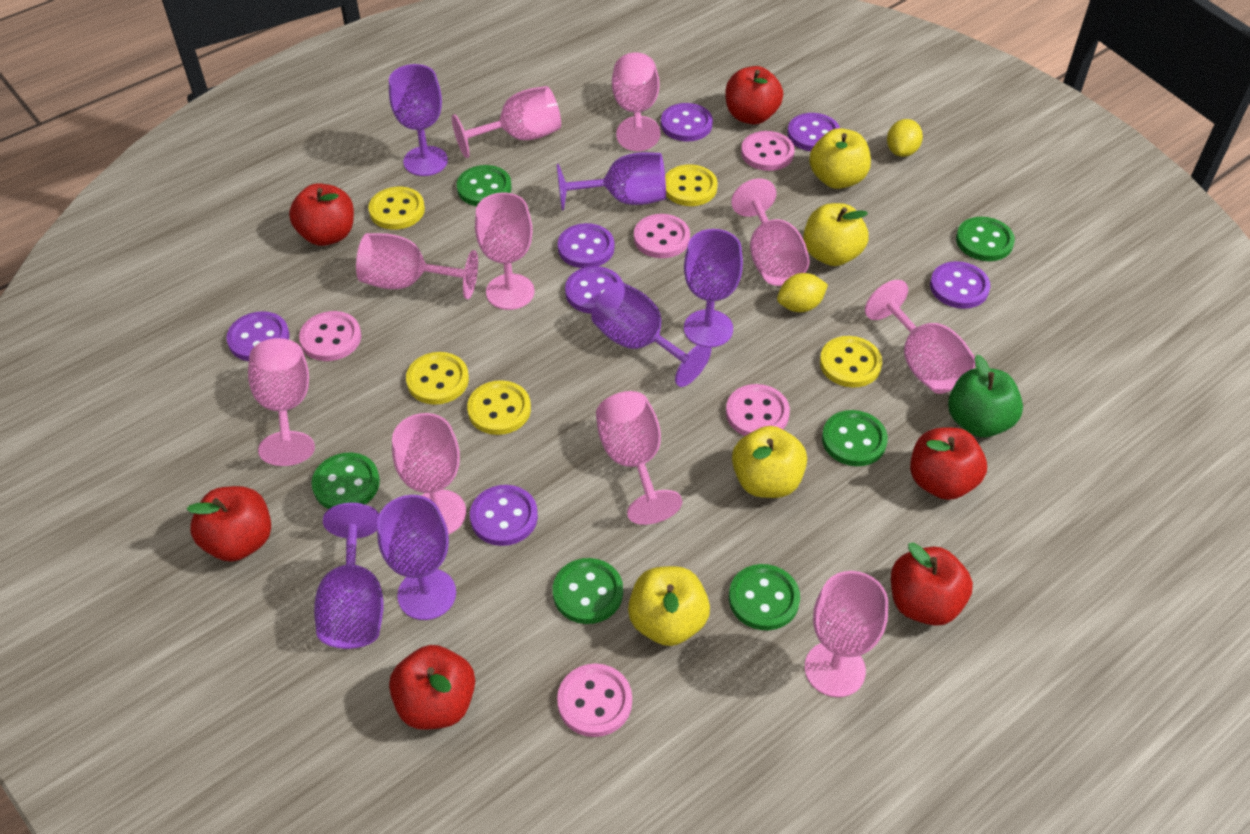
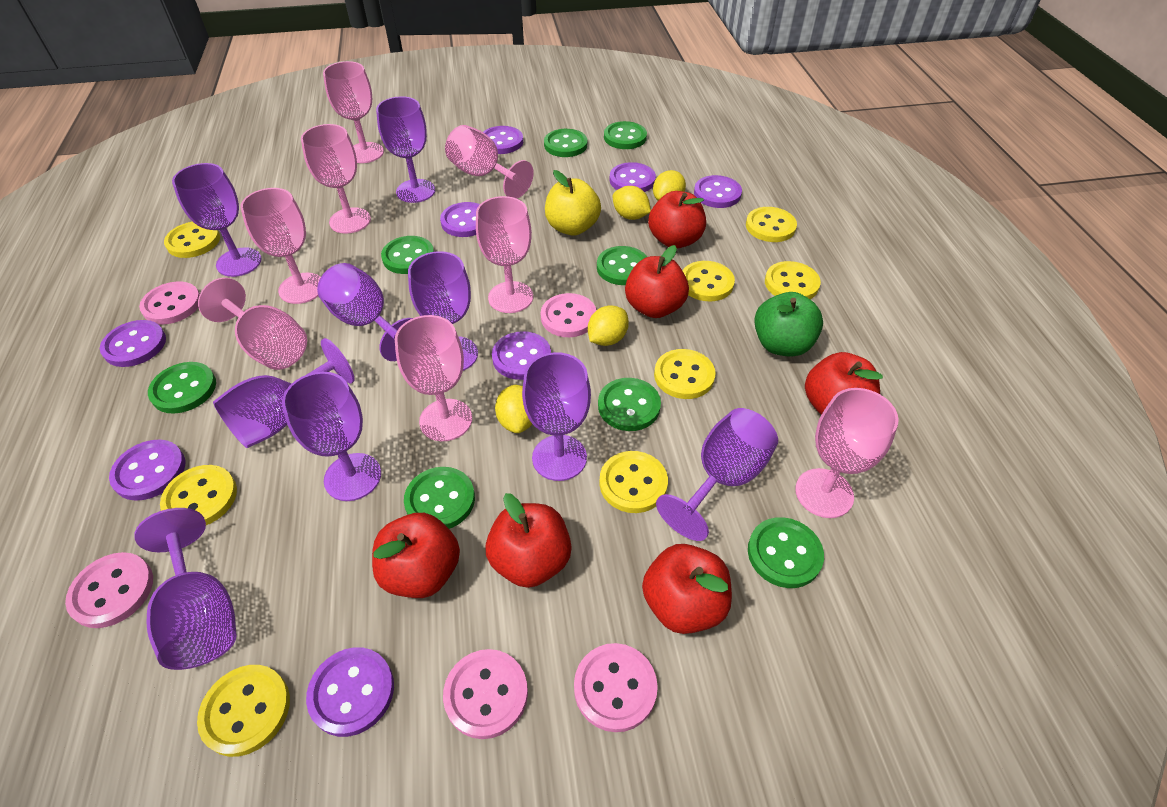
green button: [312,453,380,509] [457,165,512,206] [553,558,623,624] [729,564,800,630] [822,410,888,466] [956,217,1015,261] = 6 -> [148,362,216,414] [381,236,434,274] [404,467,475,529] [544,129,587,157] [597,246,647,285] [598,378,661,431] [604,121,647,149] [748,517,824,588] = 8
pink goblet: [248,338,315,466] [356,233,478,299] [392,413,466,534] [452,86,561,158] [475,193,535,310] [596,391,682,525] [612,52,660,151] [731,179,810,286] [805,571,888,697] [865,280,975,394] = 10 -> [198,278,307,370] [240,188,321,304] [301,124,371,234] [323,61,384,163] [395,315,472,441] [445,125,534,199] [476,196,533,313] [795,388,899,518] = 8
purple button: [226,311,289,361] [470,485,538,546] [558,223,614,268] [565,266,623,314] [661,103,713,141] [787,113,840,151] [930,261,990,309] = 7 -> [100,320,166,367] [109,440,185,501] [306,647,394,737] [440,202,480,237] [483,126,523,154] [492,331,551,380] [609,162,656,192] [694,175,742,208] = 8
purple goblet: [314,503,384,649] [377,495,456,620] [389,64,448,176] [557,152,666,210] [591,282,712,387] [684,229,743,347] = 6 -> [135,508,237,670] [172,163,262,277] [213,338,355,448] [282,372,381,501] [317,263,413,361] [376,96,435,203] [408,251,478,371] [522,352,591,481] [656,408,778,541] = 9
yellow apple: [628,566,710,646] [732,426,807,498] [803,203,868,266] [809,128,871,189] = 4 -> [545,170,601,235] = 1
yellow button: [368,187,425,230] [406,352,469,405] [467,380,531,435] [665,164,718,206] [820,336,882,388] = 5 -> [160,465,237,525] [164,222,220,258] [197,665,290,757] [599,451,668,513] [654,349,716,399] [682,261,735,301] [746,207,797,242] [765,261,821,299] = 8
yellow lemon: [777,273,828,312] [887,119,923,157] = 2 -> [495,385,532,433] [588,305,629,346] [613,186,651,220] [653,170,686,201] = 4

